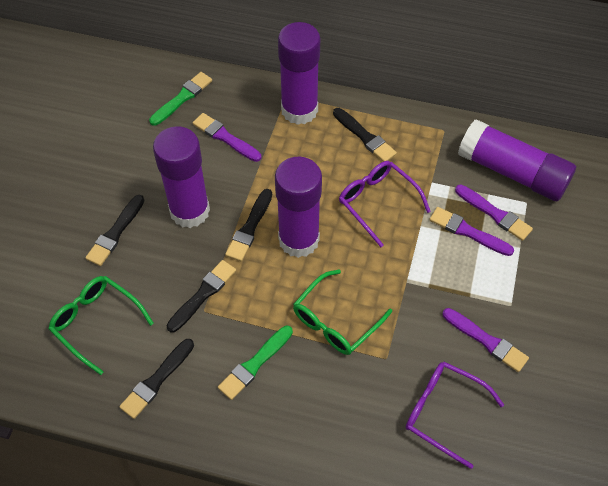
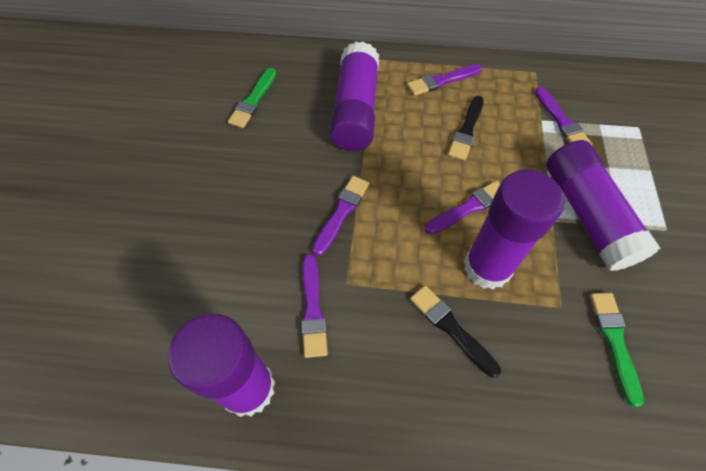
black brush: [85,195,145,266] [119,339,194,419] [167,260,236,333] [225,189,272,261] [333,108,397,162] = 5 -> [410,285,501,378] [448,96,484,161] = 2
green glasses: [48,276,154,375] [293,270,392,355] = 2 -> none = 0
purple brush: [193,113,261,162] [429,207,514,256] [442,308,529,372] [455,185,533,241] = 4 -> [301,254,328,358] [312,176,369,256] [407,64,482,96] [425,181,500,235] [535,87,592,145] = 5
purple glasses: [339,161,431,247] [406,362,504,469] = 2 -> none = 0

